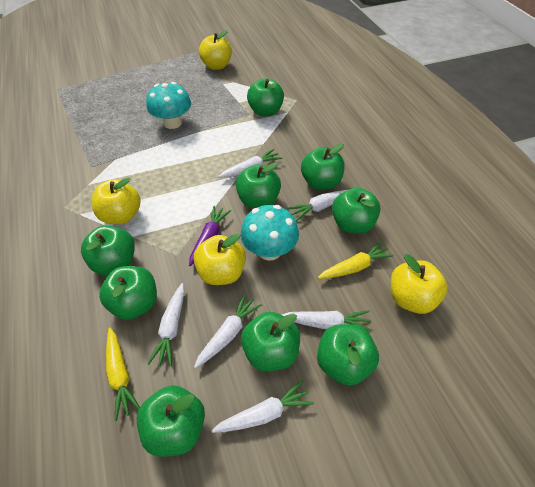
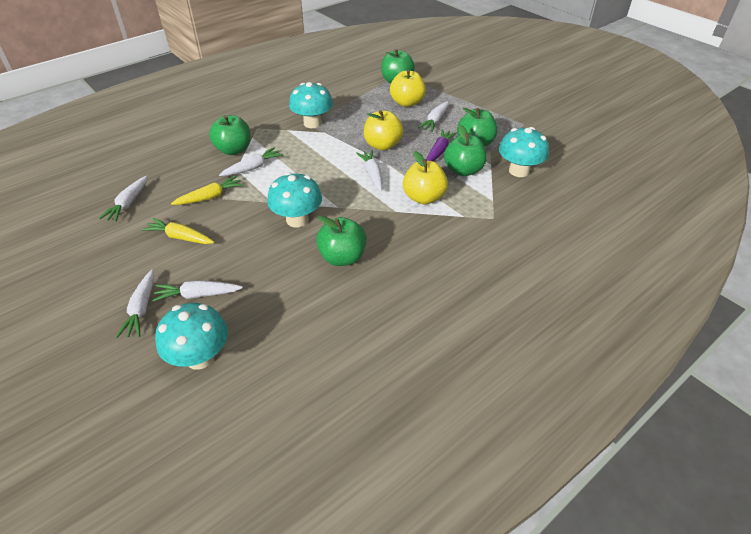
green apple: [81,225,135,275] [99,266,157,320] [137,385,205,457] [236,162,281,208] [241,312,300,371] [247,78,284,116] [301,144,345,190] [317,324,379,386] [332,188,381,234] = 9 -> [209,115,250,155] [316,216,367,266] [381,49,415,84] [444,125,487,176] [457,108,497,147] = 5
turquoise mushroom: [146,82,191,129] [241,205,299,261] = 2 -> [155,303,228,370] [267,172,322,227] [289,82,333,128] [499,127,549,177] = 4
yellow apple: [92,178,141,224] [194,233,246,285] [199,30,232,70] [391,254,448,314] = 4 -> [364,110,403,150] [390,70,426,107] [403,151,448,205] = 3

